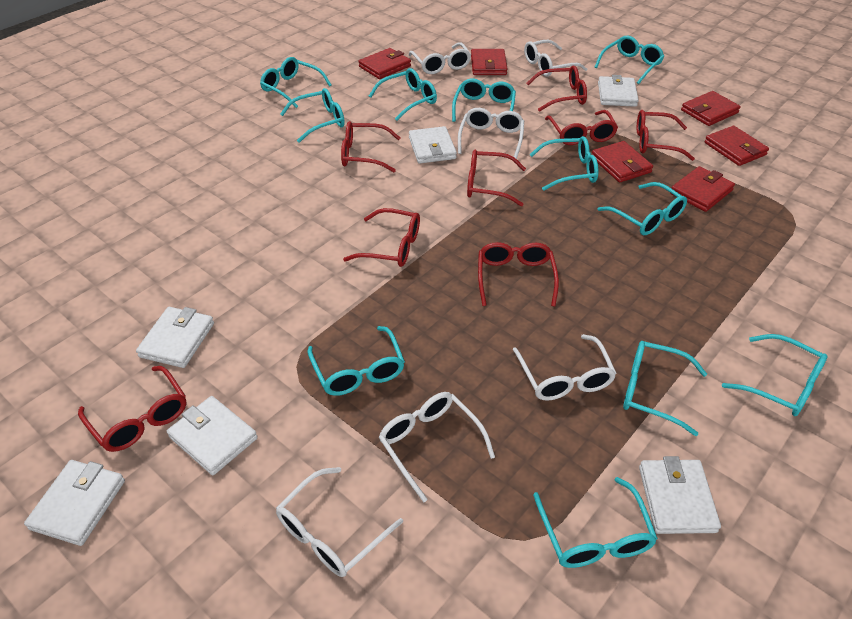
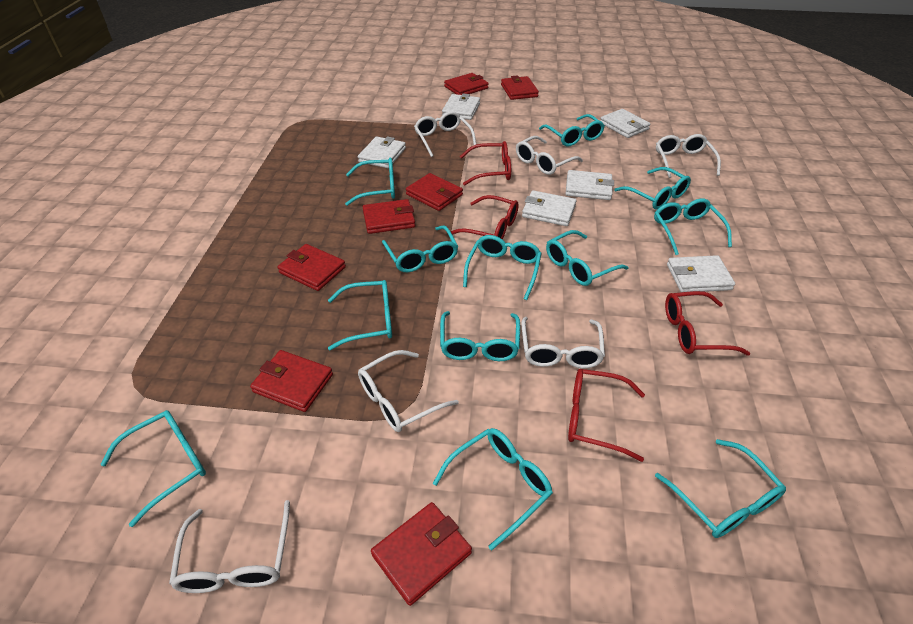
red glasses: [78,366,187,452] [341,121,400,172] [343,208,420,267] [467,150,526,206] [478,242,559,307] [526,66,587,112] [545,110,618,145] [637,110,695,161] = 8 -> [450,195,519,239] [460,141,511,186] [568,369,645,462] [665,291,750,356] = 4
red wallet: [359,48,411,79] [471,49,507,75] [592,141,653,183] [670,166,735,212] [681,91,741,126] [704,126,769,166] = 6 -> [250,350,333,412] [278,244,346,291] [363,199,415,234] [371,502,472,606] [406,173,463,211] [444,73,489,95] [501,75,539,100] = 7
turquoise glasses: [260,57,332,108] [280,88,345,143] [307,326,405,396] [369,68,437,121] [452,78,516,122] [530,136,598,191] [533,477,658,568] [595,35,664,84] [597,182,687,235] [623,341,707,436] [722,334,828,416] = 11 -> [100,410,206,527] [328,280,392,350] [345,158,395,206] [382,226,458,272] [433,428,553,550] [440,311,520,361] [463,235,542,300] [539,114,605,147] [546,230,629,286] [614,167,691,209] [654,199,732,255] [655,439,786,538] = 12

